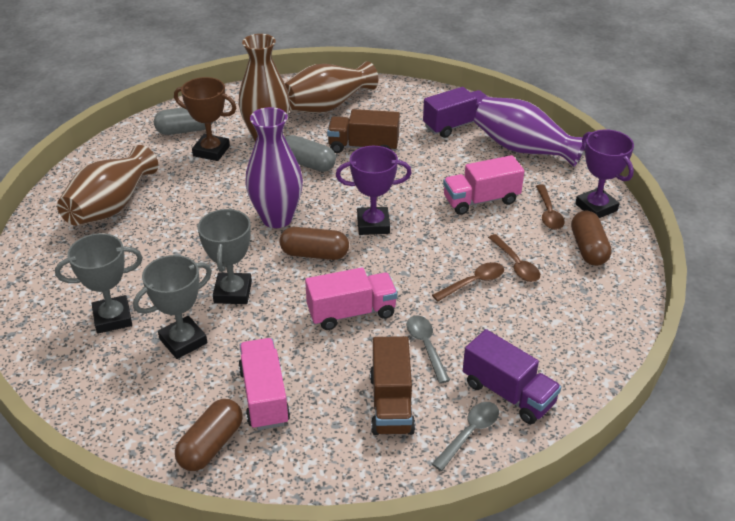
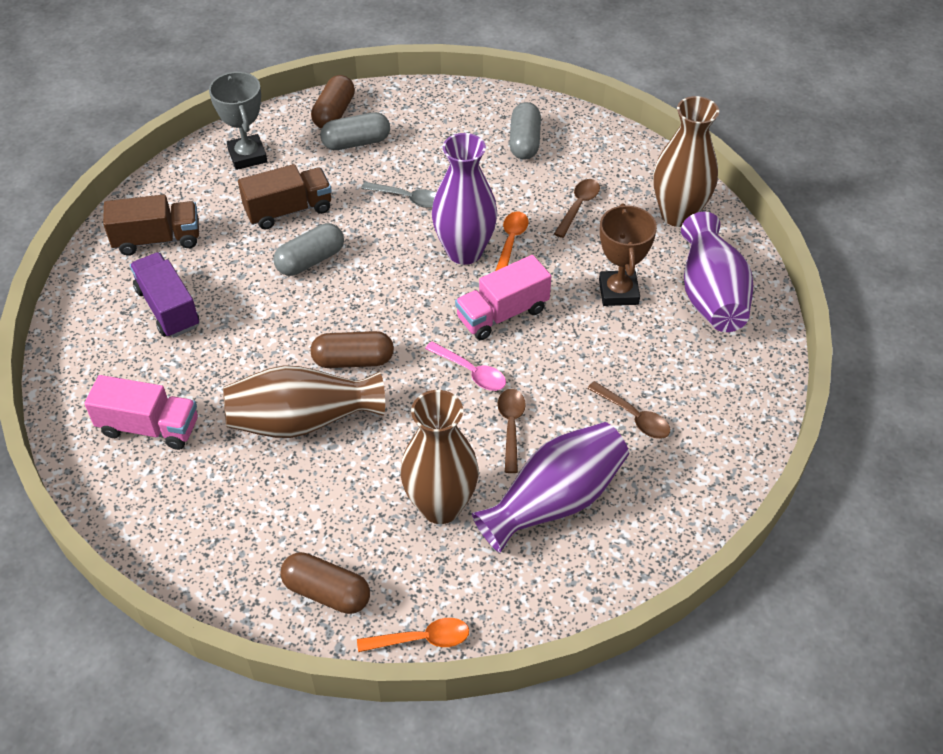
grey capsule: [154,108,213,135] [285,135,336,172] = 2 -> [273,223,344,276] [320,112,390,150] [509,102,541,160] = 3
grey spoon: [407,315,450,384] [432,402,499,471] = 2 -> [361,182,436,208] = 1
grey trophy: [55,233,143,333] [133,255,212,359] [197,208,252,304] = 3 -> [209,72,268,170] = 1
orange spoon: none = 0 -> [357,618,469,652] [495,212,529,271] = 2
pink spoon: none = 0 -> [425,341,506,391] = 1
pink truck: [238,338,290,430] [305,268,398,330] [443,155,524,215] = 3 -> [84,375,198,450] [455,255,551,340] = 2
purple trophy: [336,146,411,235] [575,129,634,218] = 2 -> none = 0
purple truck: [423,87,488,138] [463,329,561,424] = 2 -> [130,252,199,338] = 1
purple vase: [245,107,303,228] [474,97,584,167] = 2 -> [432,133,498,265] [472,422,629,553] [681,212,753,332] = 3

